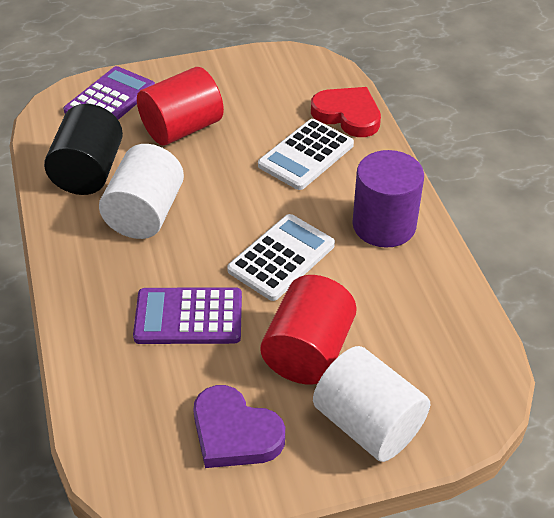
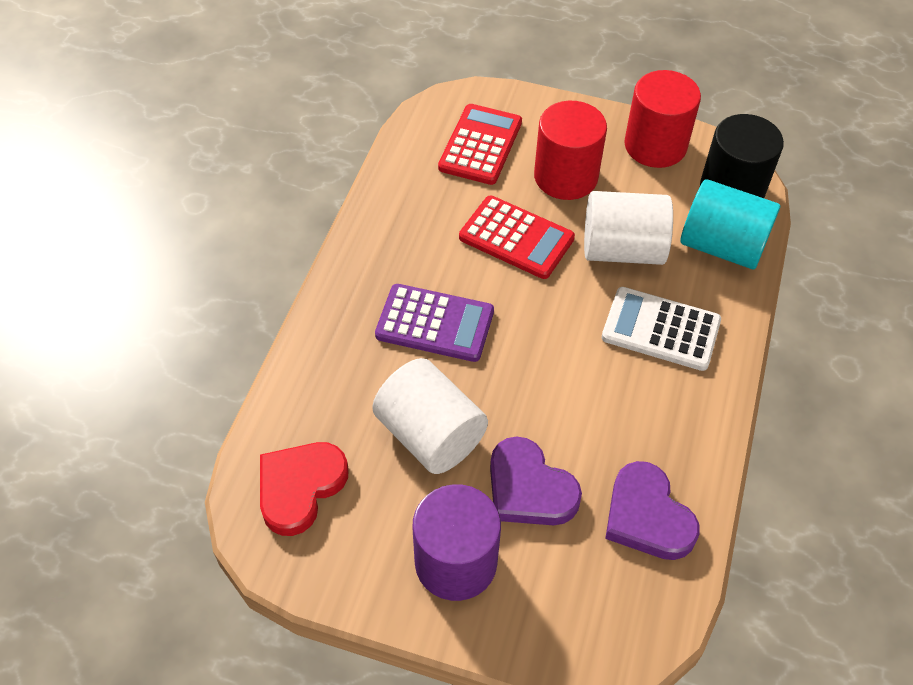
purple calculator: [63,66,155,120] [133,287,242,344] = 2 -> [375,284,494,362] = 1
purple heart: [193,385,285,468] = 1 -> [490,436,582,525] [605,461,700,560] = 2
red calculator: none = 0 -> [438,104,522,185] [459,196,575,279] = 2
turquoise cylinder: none = 0 -> [680,179,780,269] = 1
white calculator: [227,214,335,301] [258,119,354,190] = 2 -> [602,287,721,371] = 1

